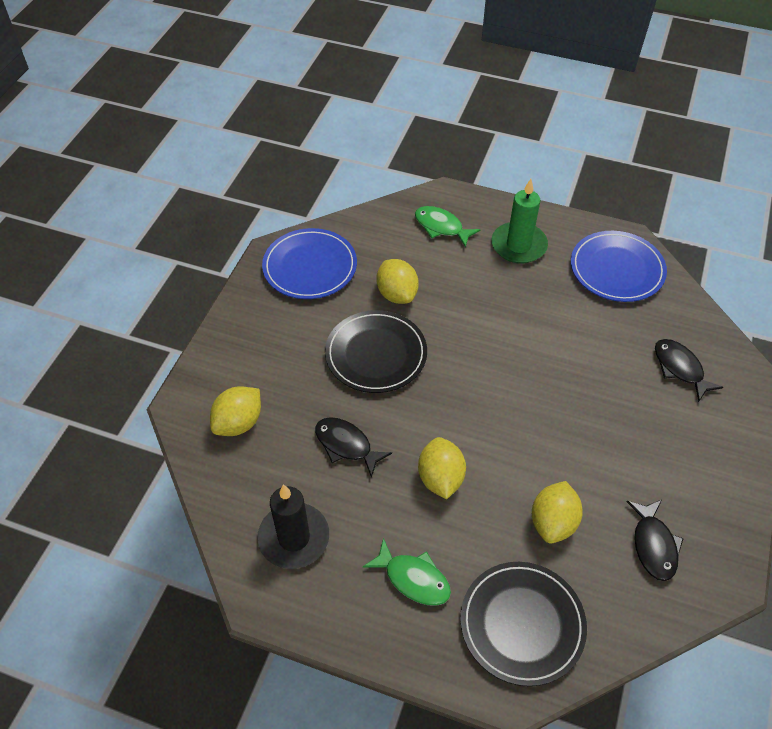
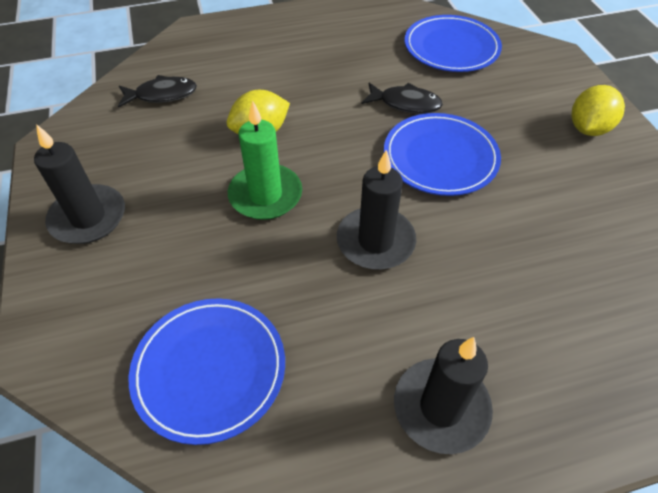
black candle: [257,484,329,569] = 1 -> [34,124,125,244] [337,150,416,270] [394,337,493,454] = 3
black fish: [315,417,392,478] [627,500,684,581] [655,339,723,402] = 3 -> [118,75,197,108] [361,83,443,114] = 2
black plate: [325,310,427,393] [460,562,587,686] = 2 -> none = 0
blue plate: [262,228,357,299] [571,231,667,302] = 2 -> [129,298,285,445] [384,113,501,196] [405,15,502,72] = 3
green fish: [363,538,451,606] [415,206,480,248] = 2 -> none = 0
yellow lemon: [210,386,261,436] [376,259,419,304] [418,437,466,499] [532,481,583,544] = 4 -> [227,90,290,134] [571,85,625,136] = 2

